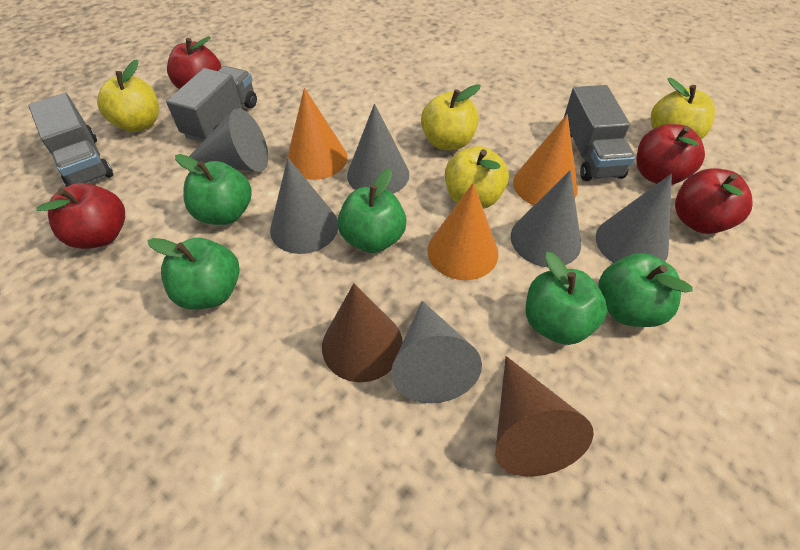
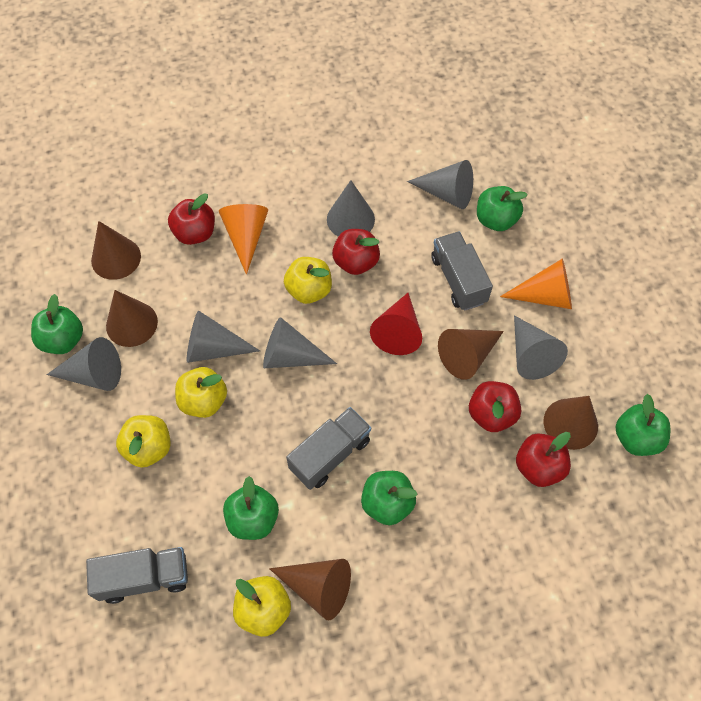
brown cone: [322,283,403,382] [495,356,594,476] = 2 -> [91,221,141,280] [106,290,158,347] [269,559,351,620] [438,329,504,380] [543,396,598,450] = 5
orange cone: [287,88,347,180] [428,183,498,280] [513,114,578,205] = 3 -> [219,204,268,275] [500,259,572,309] = 2
red cone: none = 0 -> [370,293,422,355] = 1

